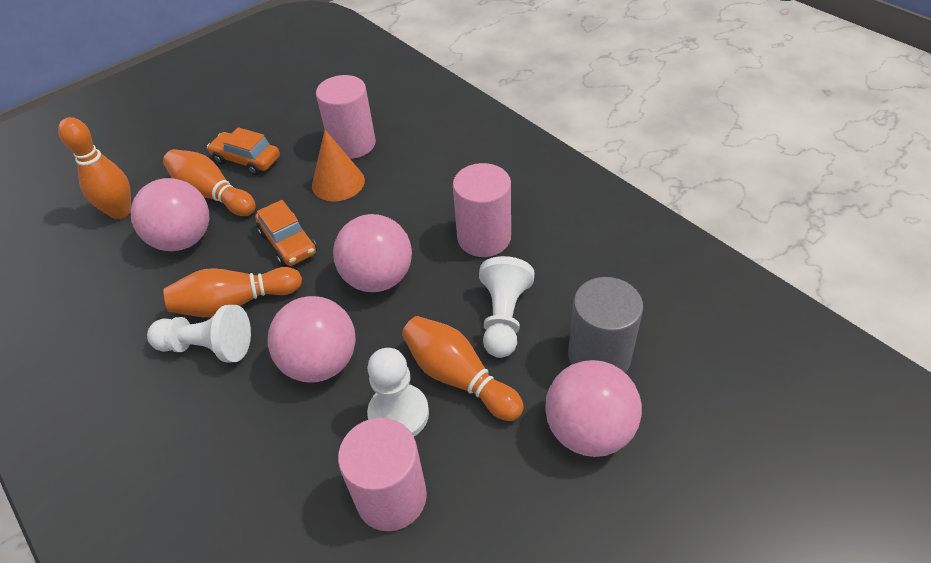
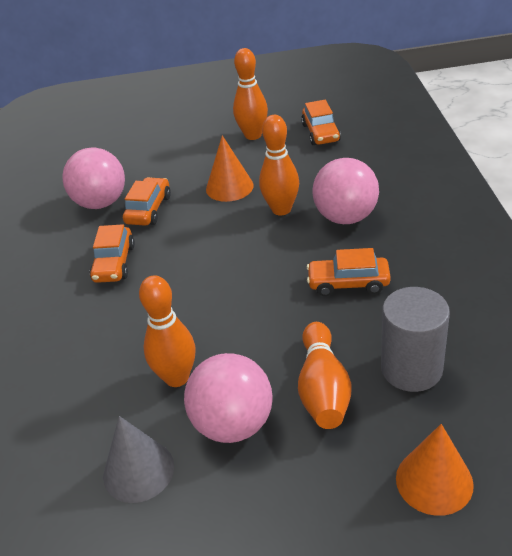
grey cone: none = 0 -> [103,416,174,503] = 1
orange car: [207,127,280,175] [255,200,317,266] = 2 -> [90,224,135,283] [123,177,171,226] [301,100,341,145] [307,248,391,296] = 4
orange cone: [312,130,365,201] = 1 -> [206,135,254,202] [396,424,474,516] = 2
pink ball: [131,178,209,251] [268,296,356,383] [333,214,412,292] [545,360,642,457] = 4 -> [62,147,125,209] [184,353,272,443] [312,158,379,224] = 3
pink cylinder: [316,75,376,159] [338,418,427,531] [453,163,511,257] = 3 -> none = 0
white pawn: [147,305,251,362] [367,348,429,436] [479,256,534,358] = 3 -> none = 0

